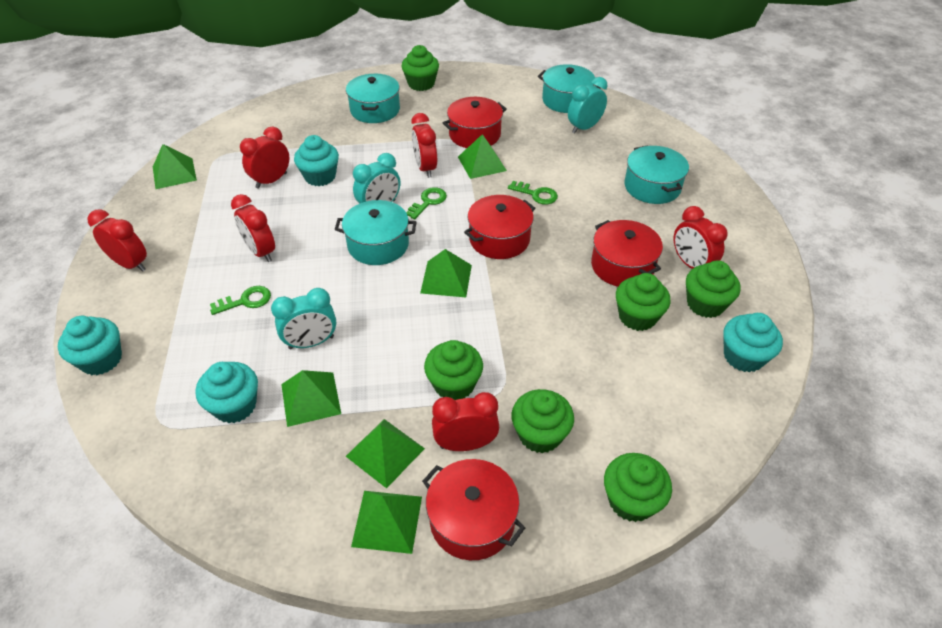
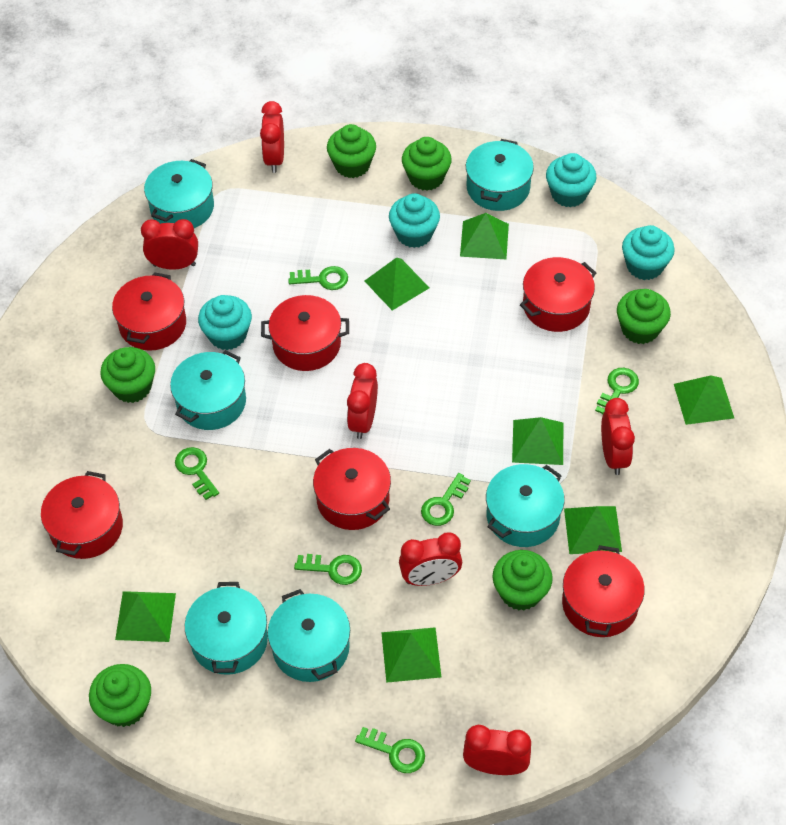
green key: [210,286,271,315] [406,187,447,219] [508,181,558,205] = 3 -> [175,447,219,500] [288,266,348,290] [294,554,362,585] [355,727,425,773] [421,473,471,526] [595,368,639,415] = 6
green pyramid: [153,144,197,189] [281,370,341,427] [346,419,425,489] [351,491,422,554] [420,249,472,297] [458,134,507,179] = 6 -> [115,591,176,642] [365,257,430,310] [381,627,441,683] [460,213,509,259] [512,417,564,465] [564,506,622,554] [674,375,734,425] = 7
red pot: [422,459,525,560] [443,97,507,148] [464,195,535,259] [591,220,663,287] = 4 -> [41,471,123,559] [112,272,186,351] [261,295,349,371] [313,448,391,530] [520,257,596,332] [562,545,645,637] = 6
turquoise clock: [271,288,336,349] [353,153,400,204] [568,77,607,134] = 3 -> none = 0
turquoise pot: [335,200,417,265] [346,74,400,123] [538,64,600,113] [624,146,689,204] = 4 -> [144,159,214,228] [170,350,246,430] [185,582,268,675] [268,589,350,682] [466,139,534,211] [486,464,565,547] = 6

